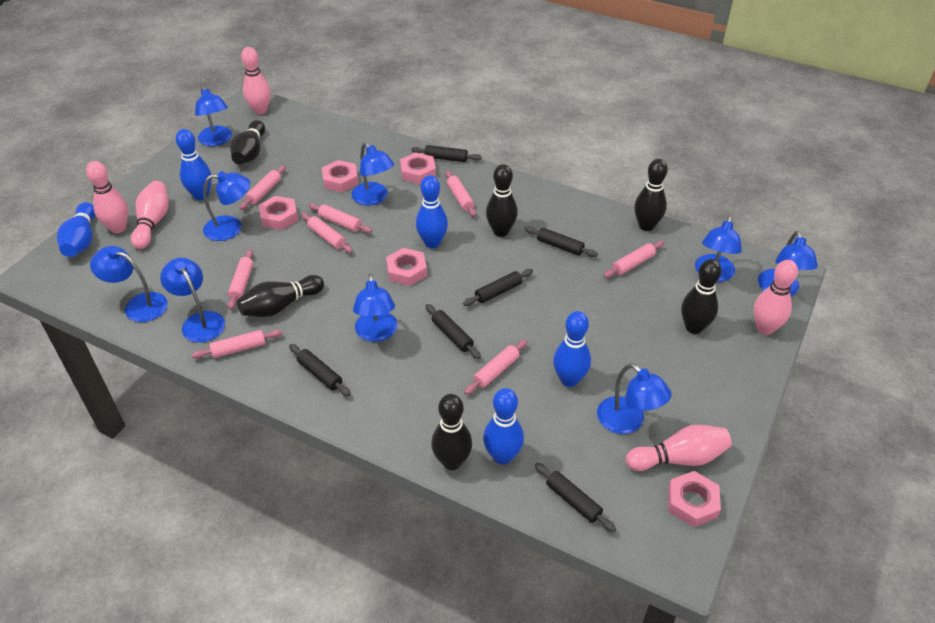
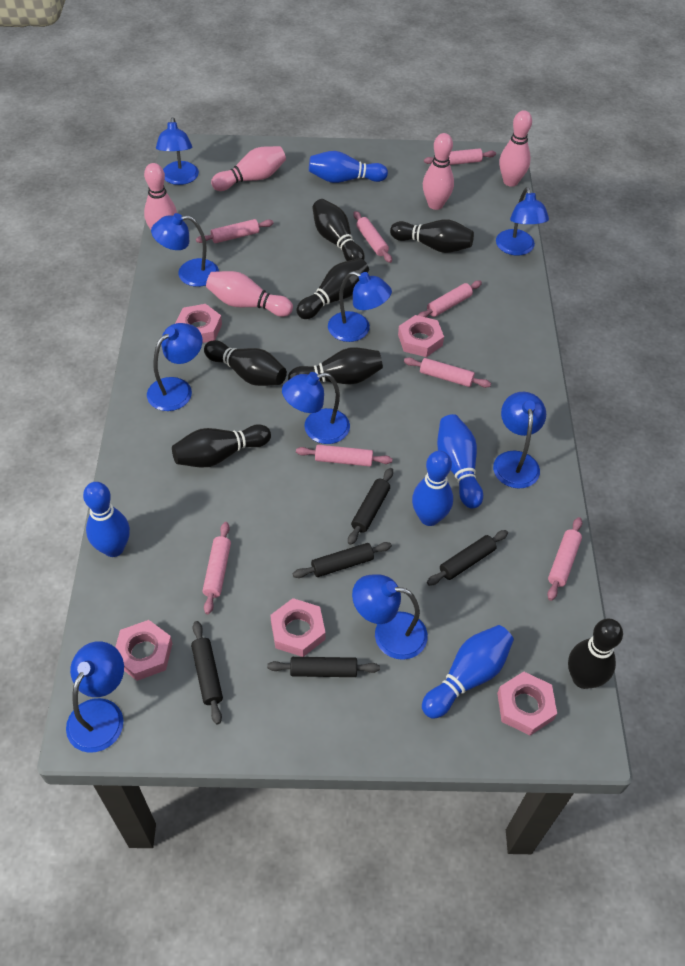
black bowling pin: [230,120,265,165] [237,275,324,317] [431,394,472,470] [486,164,518,237] [634,159,668,231] [681,259,722,334] = 6 -> [172,424,271,468] [204,340,287,386] [288,347,383,384] [297,258,369,319] [312,199,364,261] [390,219,474,253] [568,619,623,689] = 7
black rolling pin: [289,344,351,396] [411,145,482,162] [425,304,481,359] [463,269,533,306] [525,226,598,257] [535,463,616,532] = 6 -> [191,621,223,724] [267,657,380,677] [293,542,392,578] [348,468,393,545] [427,530,508,586] = 5

